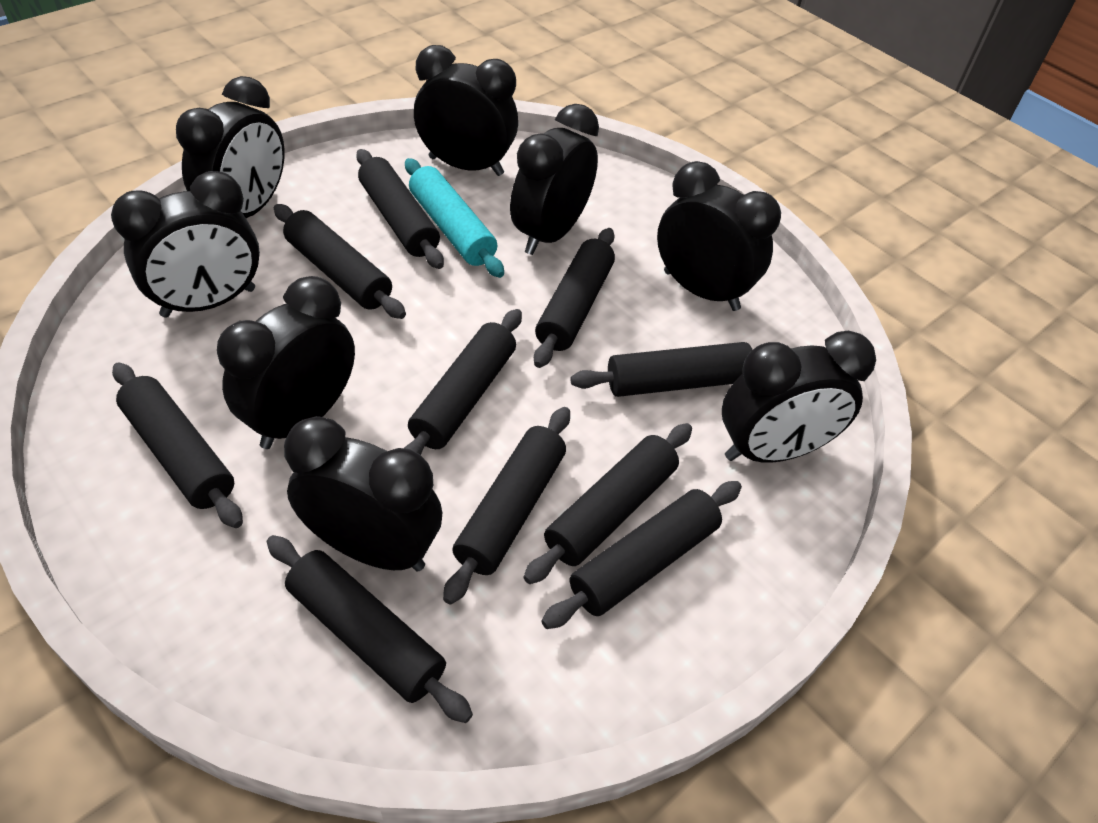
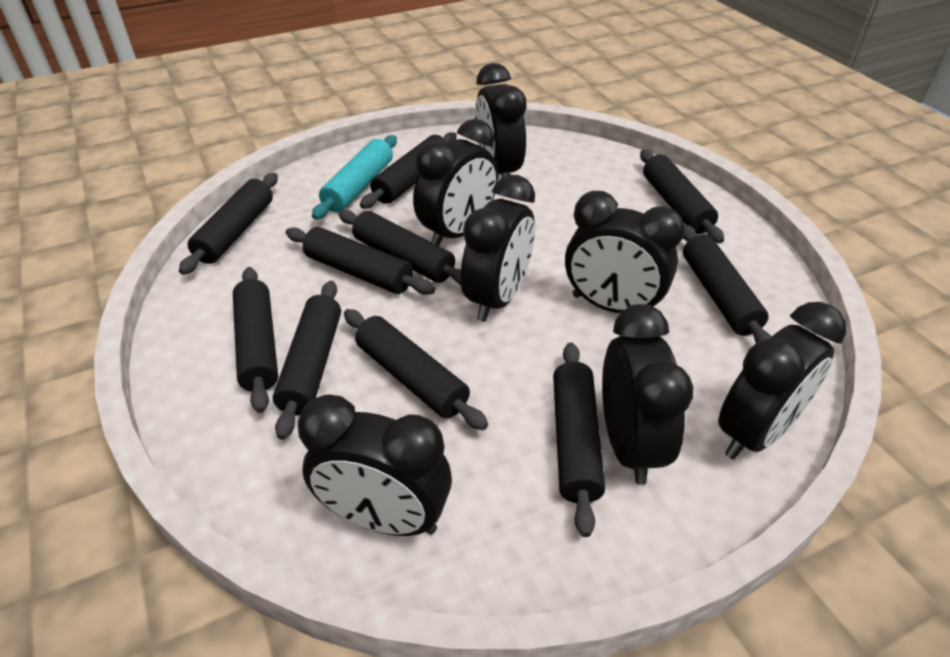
black clock: [111,171,260,318] [176,76,285,218] [217,276,355,449] [284,416,442,572] [414,45,518,176] [510,104,599,255] [657,161,781,311] [722,331,876,463] = 8 -> [298,395,452,536] [413,119,498,246] [460,175,535,322] [475,63,526,178] [565,191,685,313] [602,304,693,485] [718,302,846,460] = 7

